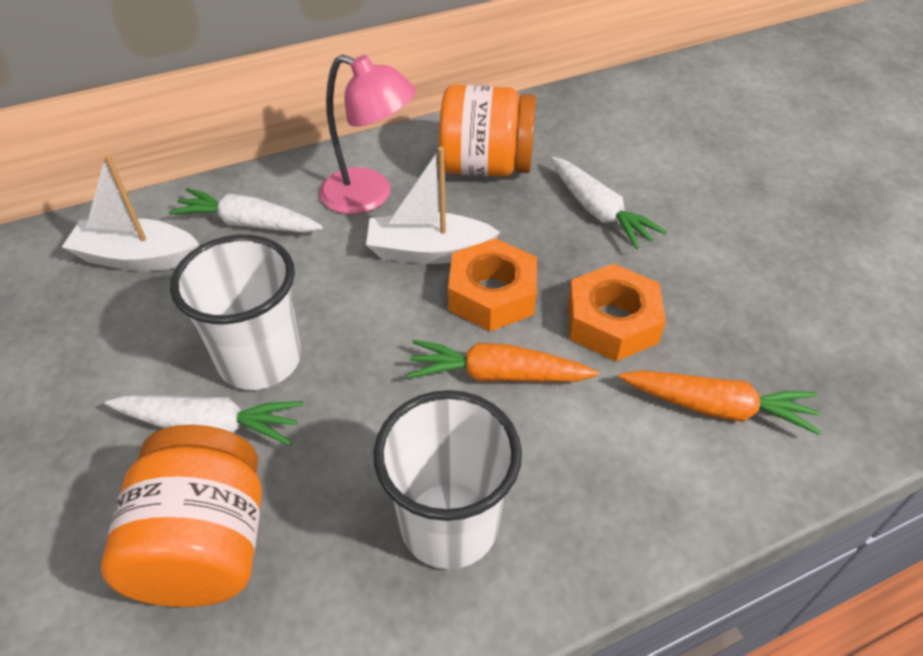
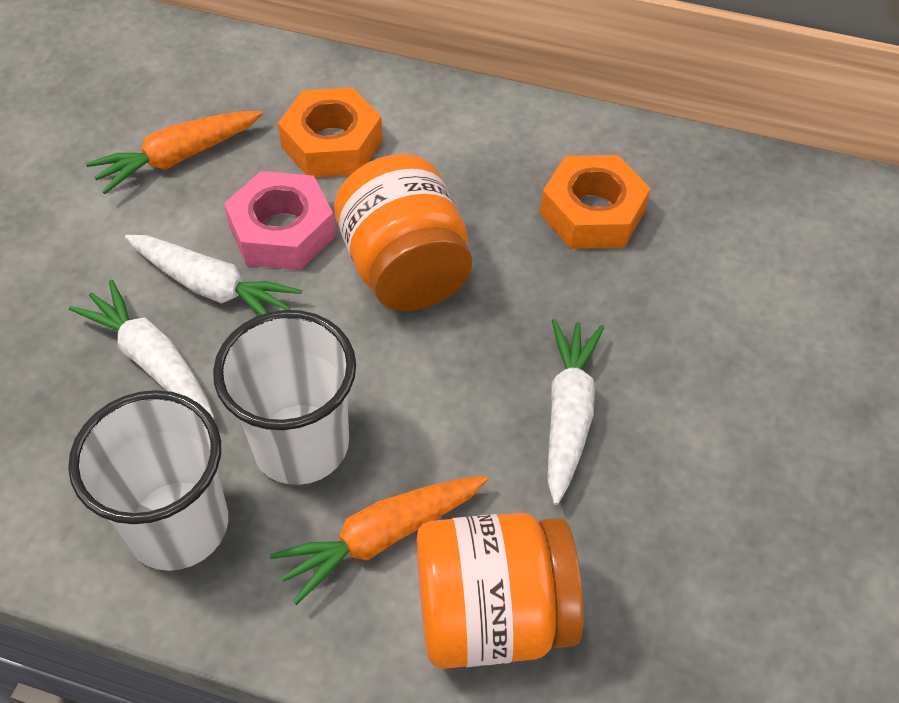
pink lamp: [319,54,416,214] = 1 -> none = 0
pink nut: none = 0 -> [224,171,336,270] = 1
white boat: [62,154,199,271] [366,147,500,264] = 2 -> none = 0

